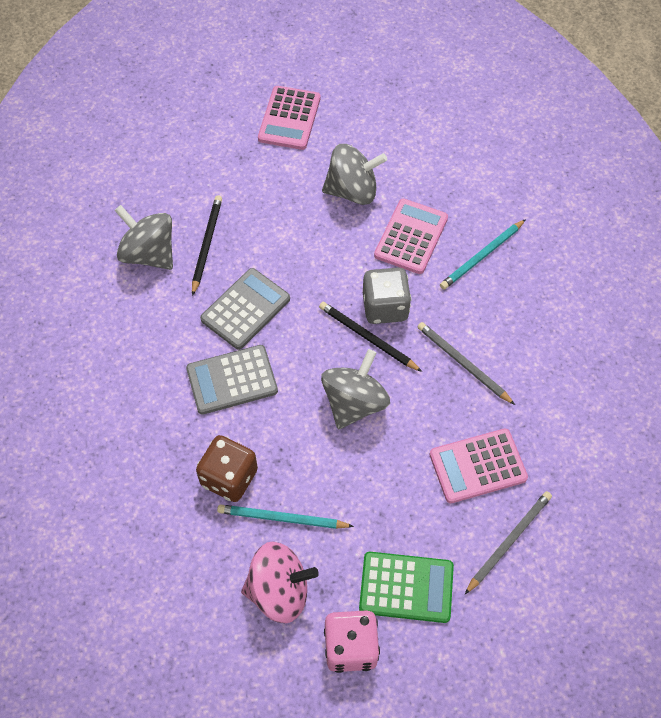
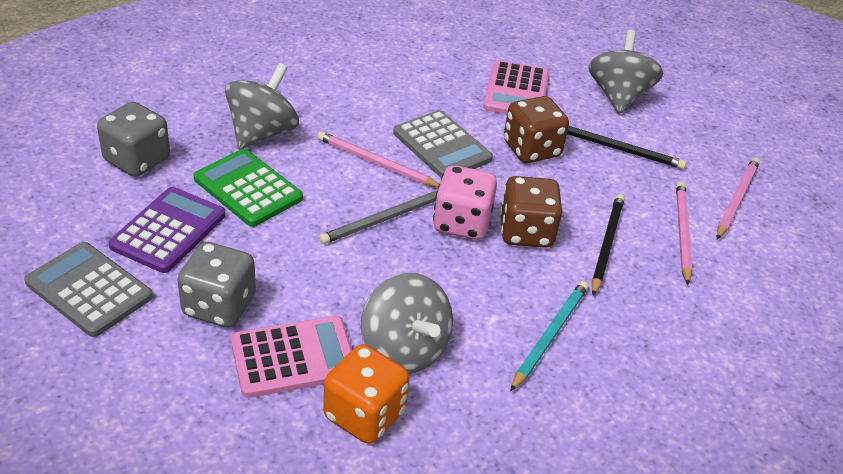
brown dice: [196,435,258,502] = 1 -> [500,176,562,248] [504,96,569,163] = 2
grey dice: [363,267,411,324] = 1 -> [97,102,170,177] [177,242,256,328] = 2
grey pencil: [418,322,515,405] [465,491,552,594] = 2 -> [319,191,437,244] = 1
orange dice: none = 0 -> [323,344,410,444] = 1
pink calculator: [258,86,320,150] [374,198,448,274] [430,428,528,503] = 3 -> [231,316,352,398] [483,60,549,114] = 2
pink pencil: none = 0 -> [317,131,440,188] [676,182,692,285] [717,158,760,240] = 3
pink spinning top: [241,542,319,623] = 1 -> none = 0
purple calculator: none = 0 -> [108,187,226,273] = 1
turquoise pencil: [217,504,354,529] [440,219,526,290] = 2 -> [510,281,588,392] = 1

